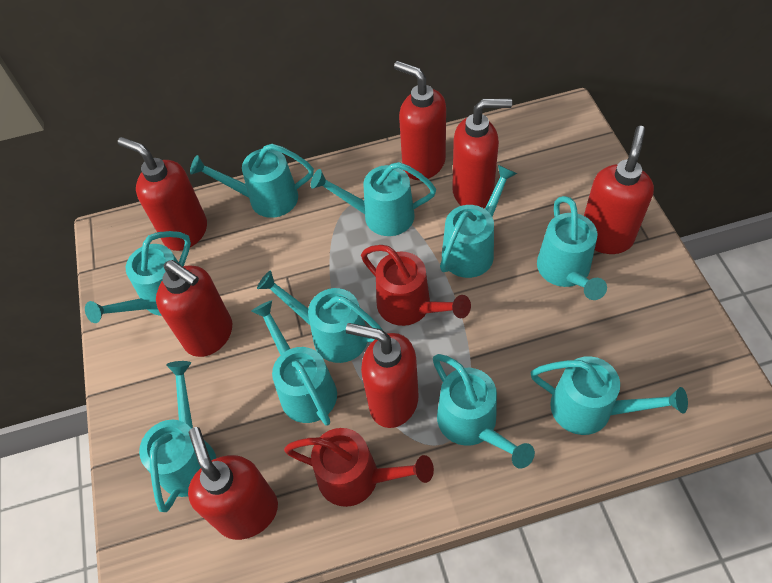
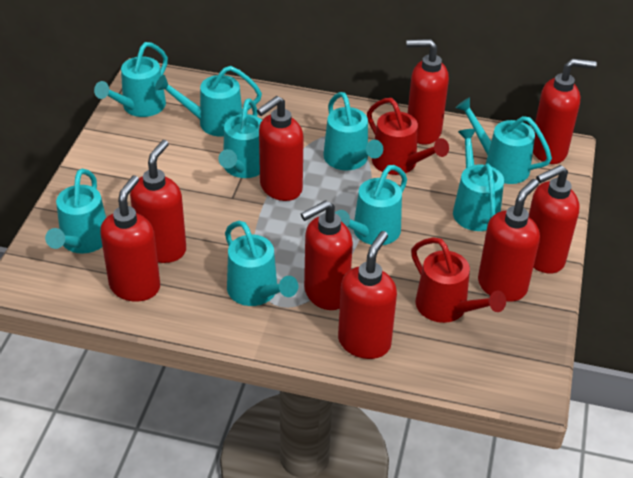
red soap dispenser: [118,137,207,251] [156,260,232,357] [188,427,278,540] [346,323,418,428] [394,61,446,180] [452,99,512,208] [584,126,654,254] = 7 -> [100,176,160,301] [130,140,186,263] [257,96,304,201] [301,200,353,310] [338,231,397,359] [406,39,449,145] [478,179,540,302] [529,165,579,273] [533,58,597,164] = 9
turquoise watering can: [85,231,191,323] [139,361,216,512] [190,144,314,218] [251,300,337,426] [257,271,382,363] [311,162,436,236] [433,354,535,469] [440,165,517,278] [531,356,688,435] [537,196,607,300] = 10 -> [45,169,106,254] [94,42,168,117] [155,66,262,137] [218,98,262,178] [225,221,298,306] [323,92,383,170] [335,165,407,245] [453,129,504,231] [456,97,552,184] = 9

